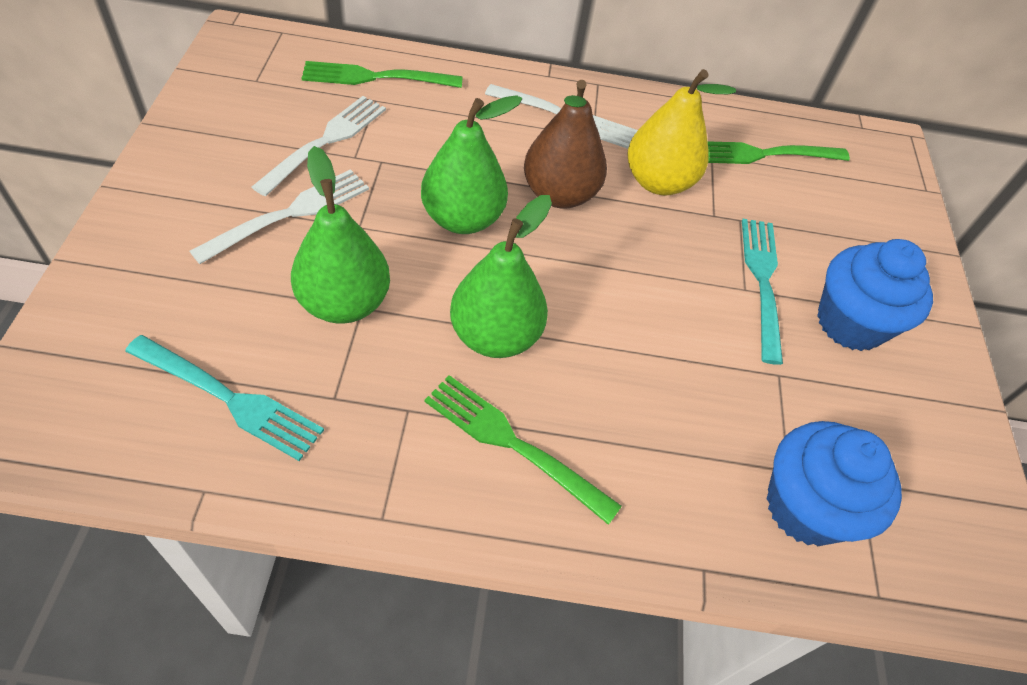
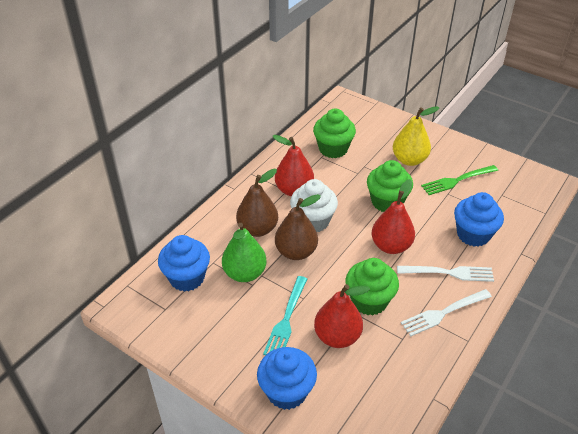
blue cupcake: [767,421,902,546] [817,239,933,351] = 2 -> [158,235,210,292] [257,347,317,410] [454,192,504,247] = 3
brown pear: [524,80,607,209] = 1 -> [236,169,278,237] [275,194,321,260] = 2
green cupcake: none = 0 -> [313,109,356,158] [346,258,399,316] [367,160,413,212] = 3
green fork: [302,61,462,88] [424,375,622,525] [708,141,850,164] = 3 -> [421,165,498,195] = 1
green pear: [291,146,390,324] [421,95,522,234] [450,195,552,358] = 3 -> [222,223,267,282] = 1
red pear: none = 0 -> [273,135,314,196] [314,284,370,348] [371,179,415,254] = 3
turquoise fork: [125,335,324,461] [742,219,783,365] = 2 -> [263,276,307,355] = 1
white cupcake: none = 0 -> [290,179,338,232] = 1
white fork: [189,169,369,264] [252,96,386,196] [485,84,638,149] = 3 -> [397,266,494,282] [401,289,492,336] = 2

